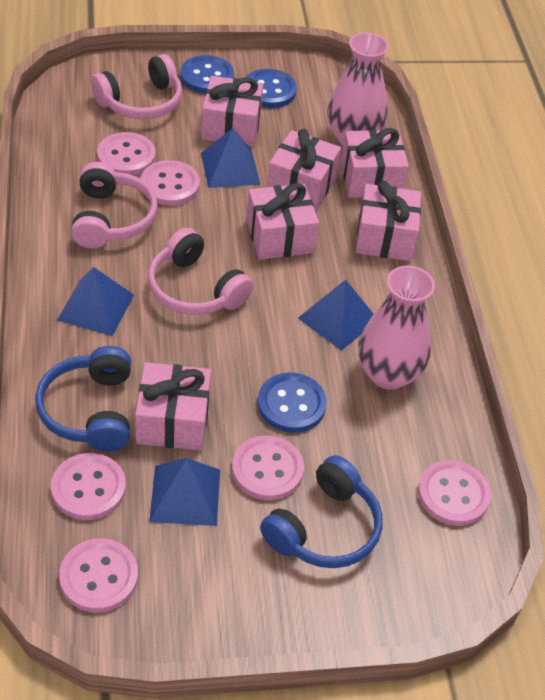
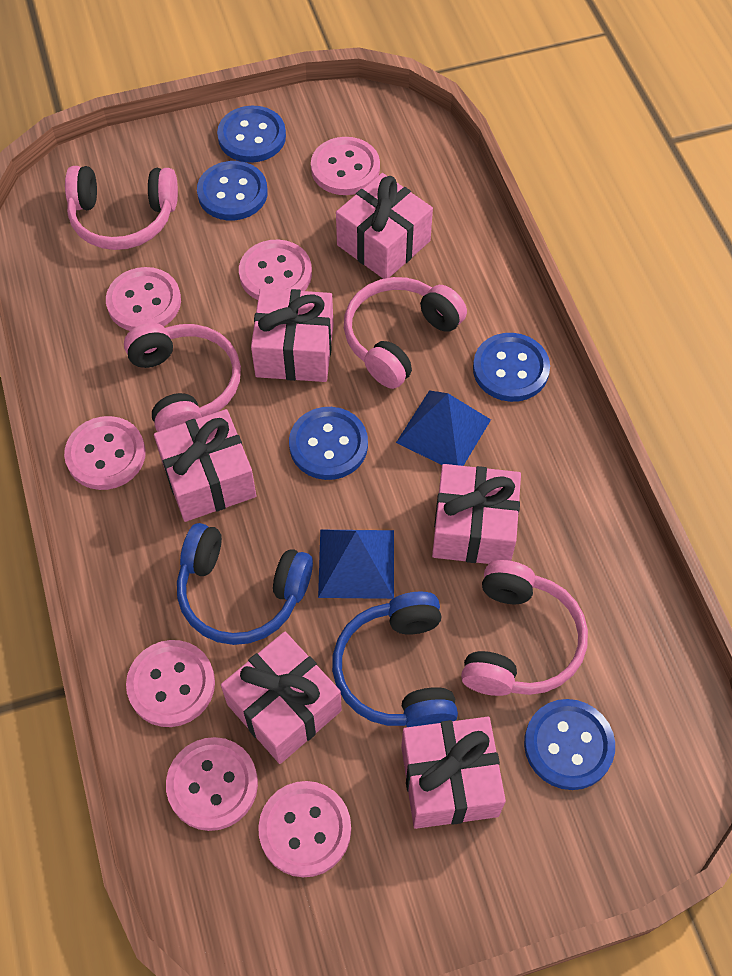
blue button: [180,55,234,94] [246,69,297,108] [258,373,327,433] = 3 -> [197,161,268,221] [217,106,286,163] [289,407,368,480] [473,333,550,402] [524,699,615,790] = 5
blue pyramid: [57,267,134,336] [149,458,220,526] [201,128,261,188] [298,280,374,351] = 4 -> [318,530,394,599] [396,390,491,466] = 2
pink button: [51,453,126,520] [59,538,138,613] [97,132,156,176] [141,160,200,206] [232,435,304,500] [418,460,491,526] = 6 -> [64,416,146,490] [106,267,181,331] [126,640,215,727] [166,737,258,831] [239,240,312,300] [258,781,351,877] [311,137,380,195] = 7
pink headphones: [71,162,158,249] [91,54,182,120] [148,228,253,315] = 3 -> [65,166,178,250] [124,323,241,432] [344,277,467,389] [461,560,588,696] = 4
pink vase: [327,32,389,145] [358,266,435,390] = 2 -> none = 0

